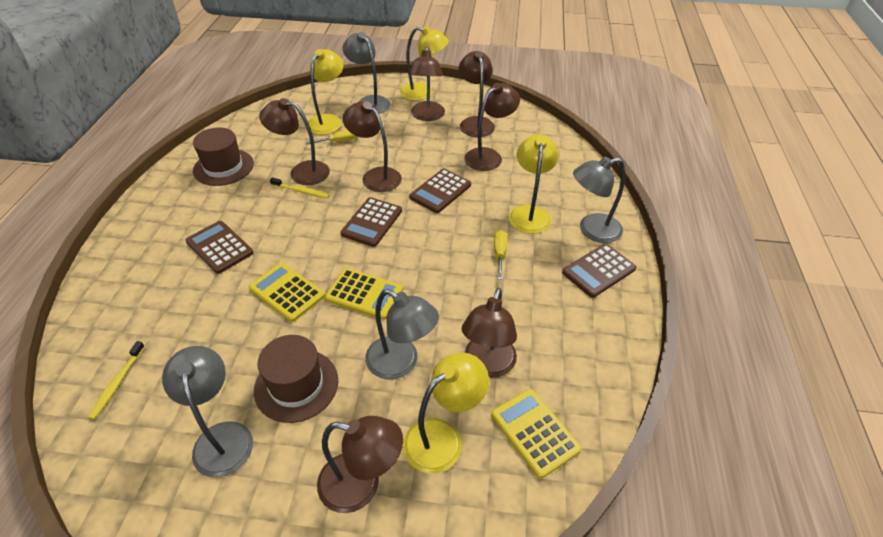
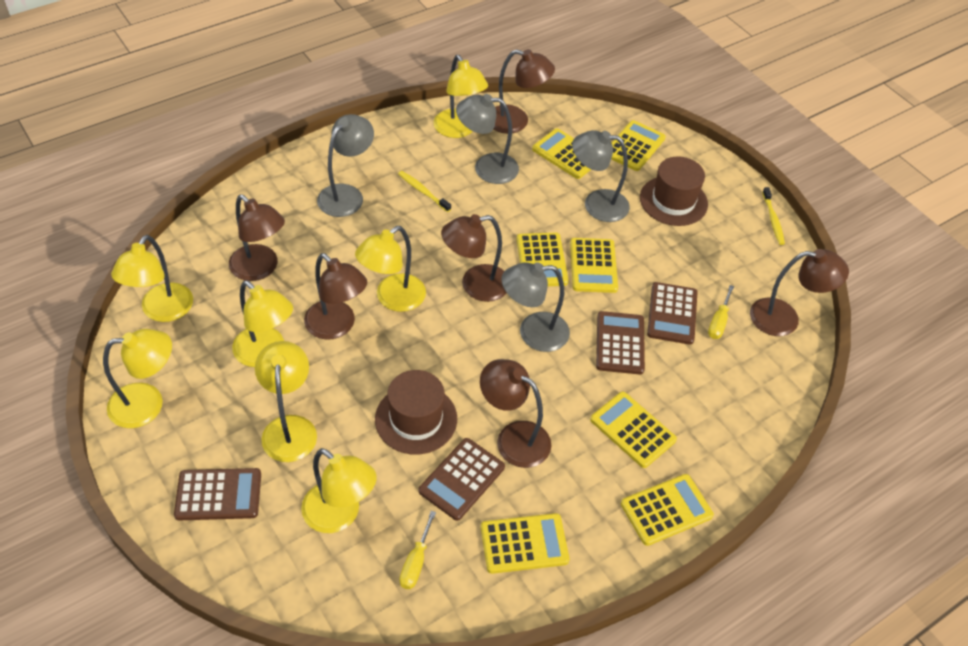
brown lamp: [259,98,330,185] [317,416,403,513] [343,101,402,192] [408,46,445,121] [459,51,495,137] [462,288,517,378] [464,83,520,171] = 7 -> [229,194,285,281] [304,253,367,340] [441,214,506,302] [480,359,551,468] [494,49,555,134] [750,249,849,336] = 6
yellow calculator: [248,263,325,322] [325,268,403,320] [491,389,582,479] = 3 -> [481,513,569,574] [517,233,568,286] [532,128,591,179] [570,238,618,293] [590,392,677,468] [611,120,666,171] [621,474,714,546] = 7
yellow lamp: [308,49,344,135] [400,26,449,101] [403,353,489,474] [509,134,558,234] = 4 -> [103,329,172,428] [111,235,193,322] [232,281,293,367] [255,341,317,462] [301,448,377,533] [355,226,426,312] [434,55,488,138] = 7

